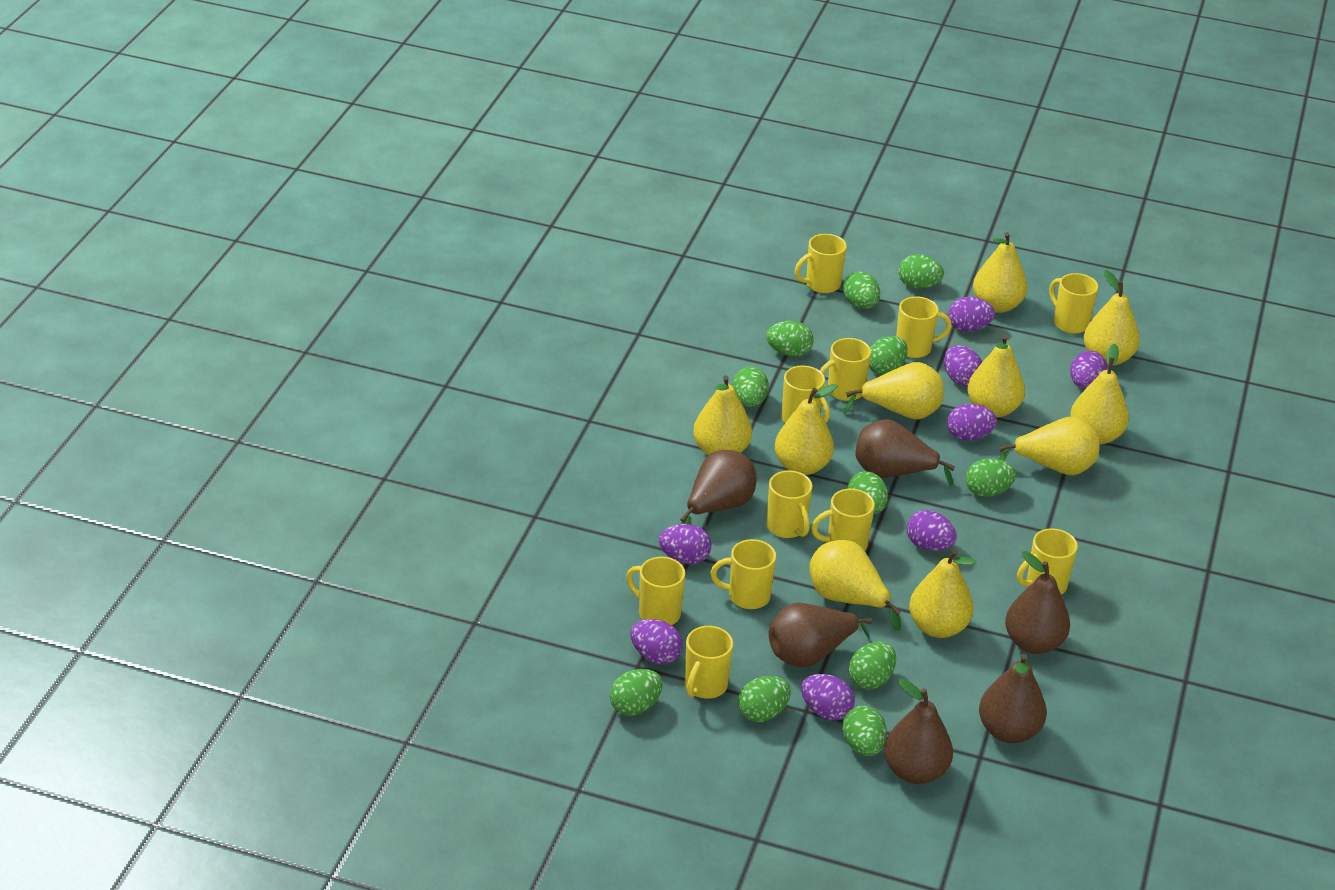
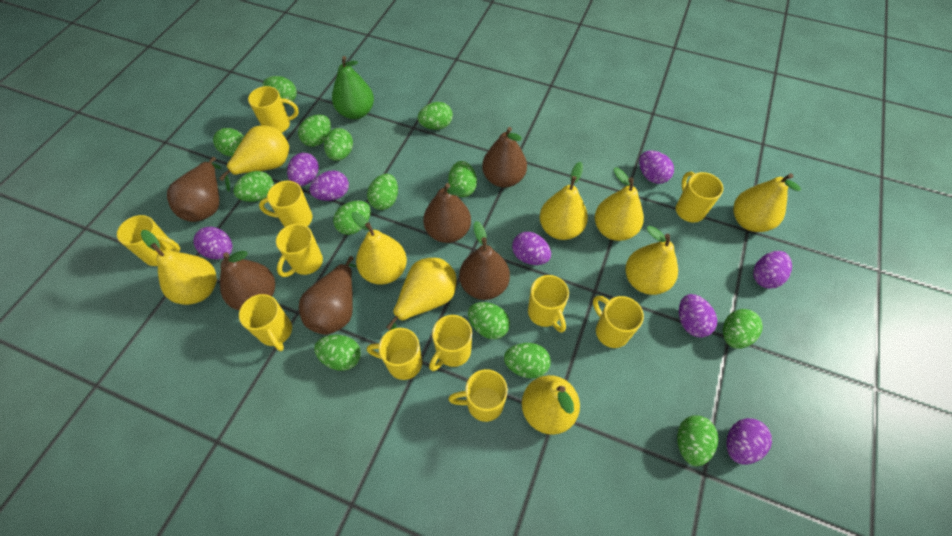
green egg: [610,669,663,715] [732,367,769,407] [738,676,791,722] [766,321,814,357] [842,706,887,756] [843,271,880,309] [848,471,888,514] [849,642,896,689] [869,336,908,375] [898,254,944,289] [966,459,1016,497] = 11 -> [213,128,245,157] [233,171,274,202] [262,76,297,104] [298,115,331,147] [314,335,361,371] [324,128,353,161] [333,201,371,235] [367,174,398,210] [418,102,453,130] [448,161,477,197] [468,302,510,339] [504,343,551,378] [677,415,718,466] [723,309,763,349] = 14
green pear: none = 0 -> [332,56,374,119] = 1
yellow pear: [693,375,752,456] [775,384,838,475] [810,540,901,631] [843,362,944,419] [909,550,976,638] [967,335,1025,418] [973,232,1027,313] [999,417,1099,475] [1070,344,1129,445] [1083,270,1140,366] = 10 -> [141,230,217,305] [219,126,289,192] [351,212,407,285] [386,258,457,331] [522,375,580,435] [540,162,588,240] [595,167,644,241] [626,226,678,295] [733,173,801,232] = 9

